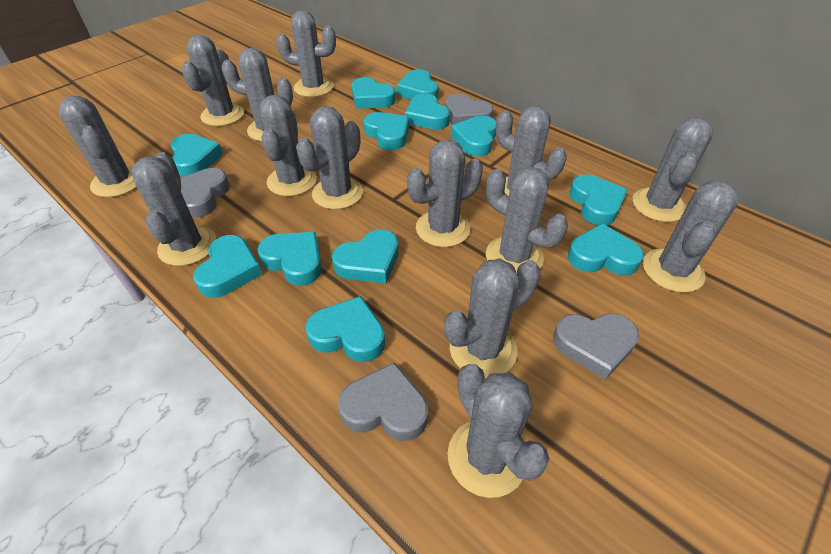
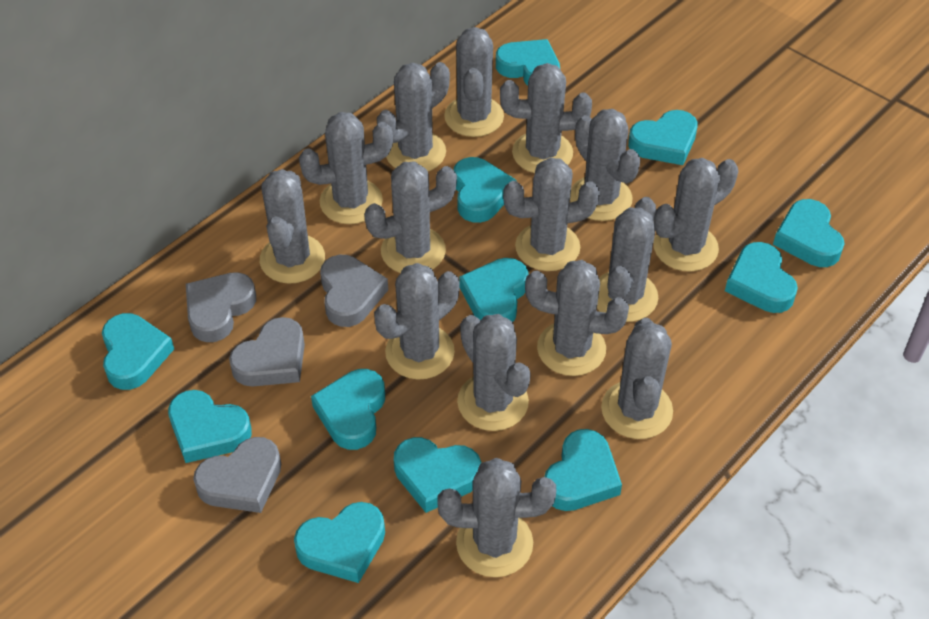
grey cactus: [58,96,137,197] [131,152,216,266] [182,35,244,126] [222,48,293,142] [259,95,317,196] [276,10,336,97] [296,106,363,209] [407,140,483,247] [444,259,541,378] [448,364,549,498] [486,167,568,273] [496,105,567,196] [632,118,713,222] [643,180,739,293] = 14 -> [260,169,325,284] [299,112,393,224] [364,161,457,273] [374,263,460,380] [377,62,450,171] [437,458,556,577] [444,27,504,137] [457,314,531,431] [500,63,592,173] [503,157,600,271] [525,260,629,376] [570,109,641,221] [597,197,658,322] [601,318,673,439] [654,158,738,272] = 15

